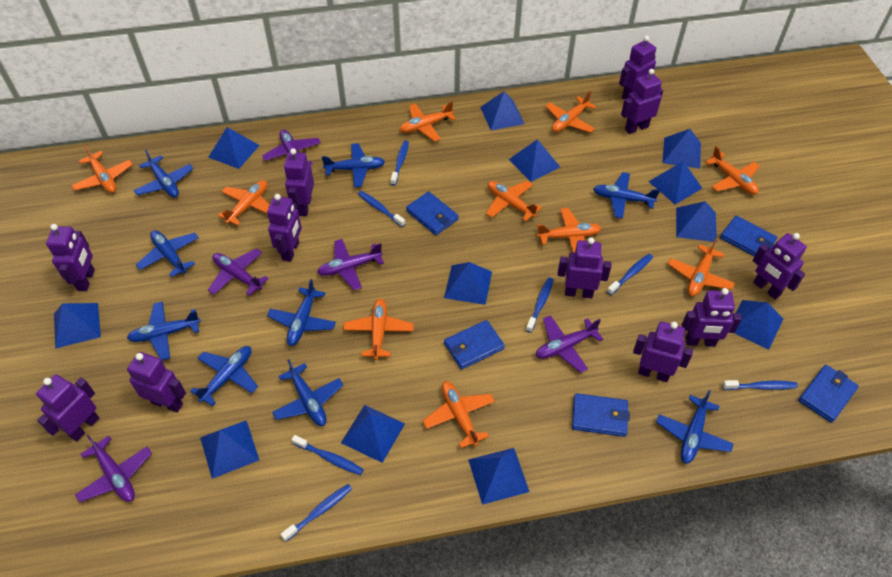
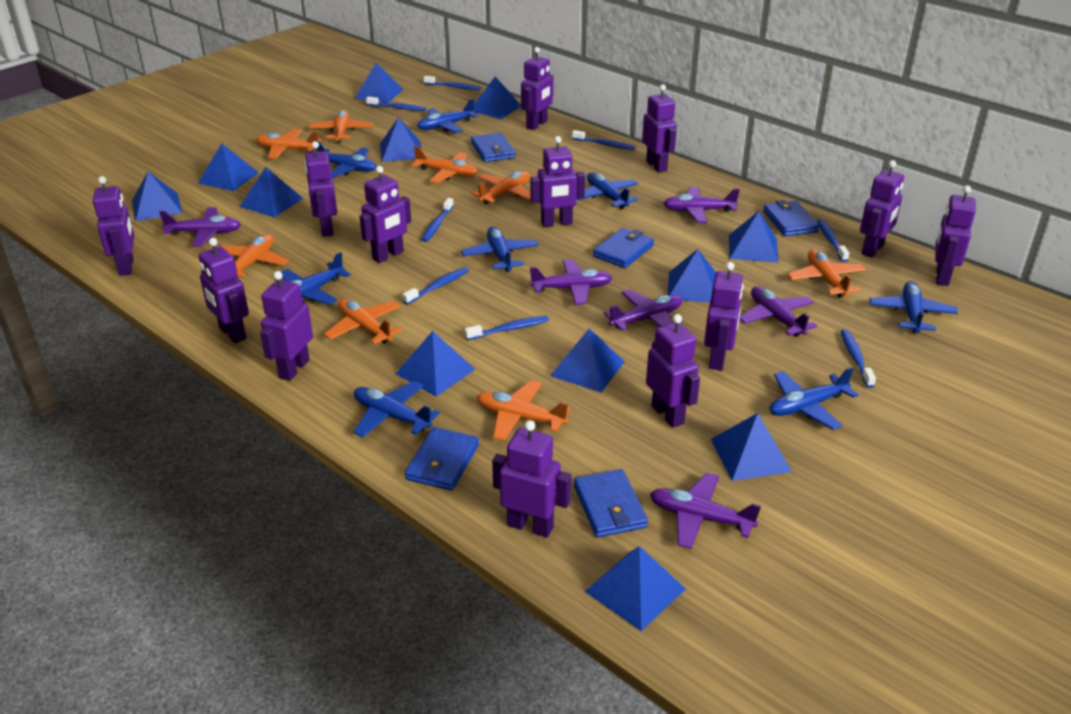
blue plane: [127,301,201,360] [134,150,193,197] [136,230,199,277] [190,346,258,406] [267,279,336,346] [272,359,343,426] [321,143,385,187] [593,172,660,219] [656,390,734,464] = 9 -> [281,252,351,305] [317,141,376,178] [353,381,440,437] [418,99,478,133] [461,227,538,272] [577,172,638,209] [770,367,858,430] [870,281,958,334] = 8
blue toothbrush: [281,484,352,542] [292,435,364,475] [358,191,405,227] [390,140,409,186] [526,278,554,333] [607,254,653,295] [722,380,798,390] = 7 -> [366,97,426,111] [402,267,469,304] [421,198,454,242] [424,76,481,90] [465,316,549,340] [572,130,636,150] [817,219,849,262] [841,329,876,388] = 8
orange plane: [71,145,133,193] [218,180,270,226] [343,299,414,360] [400,101,456,142] [423,381,495,448] [486,180,542,222] [537,208,602,253] [545,91,596,133] [668,238,735,296] [705,146,760,195] = 10 -> [221,234,289,278] [256,129,321,159] [309,110,373,143] [324,299,403,344] [411,146,478,183] [471,171,531,205] [477,380,571,441] [787,249,866,298] = 8
purple plane: [75,435,152,502] [208,248,269,296] [262,130,321,165] [317,239,384,290] [536,315,603,373] = 5 -> [159,207,241,246] [530,259,612,305] [604,289,682,331] [650,473,761,549] [663,187,740,223] [739,286,817,336] = 6
purple robot: [36,374,99,441] [46,224,95,291] [127,352,186,413] [267,194,302,262] [284,148,314,216] [558,237,611,298] [619,36,656,100] [621,69,663,134] [633,321,693,382] [682,288,742,347] [752,233,807,299] = 11 -> [93,176,134,276] [199,238,249,343] [260,271,313,381] [305,141,337,237] [359,166,411,263] [492,420,571,537] [521,47,553,130] [531,136,585,227] [642,84,677,173] [646,314,700,428] [704,262,744,371] [860,160,904,258] [935,185,976,286] = 13

